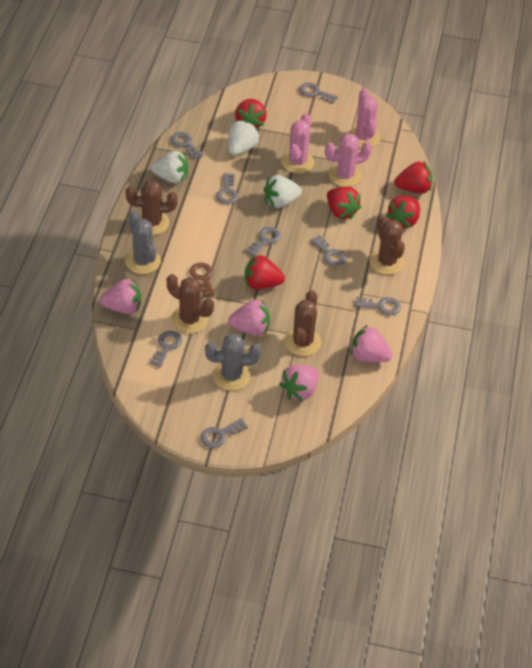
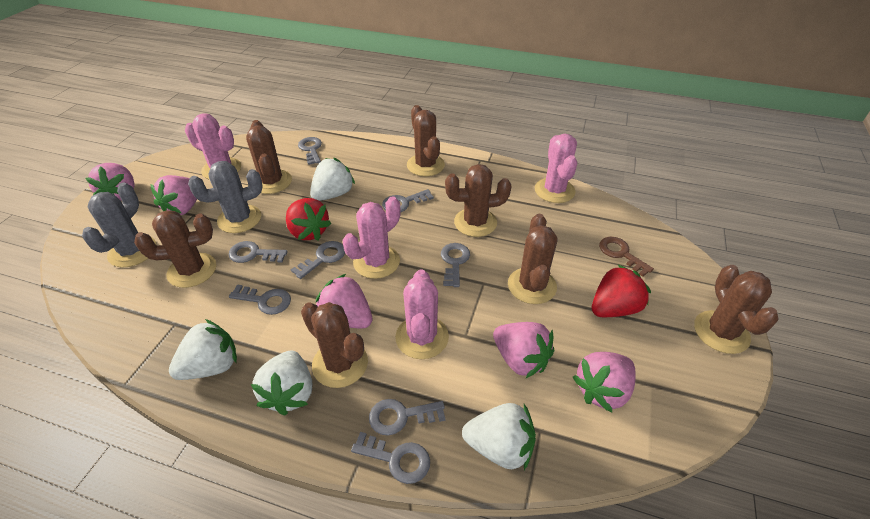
brown cactus: [126,180,178,235] [167,274,214,334] [284,290,321,356] [369,217,405,275] = 4 -> [134,210,216,288] [246,120,292,194] [301,302,368,388] [407,105,445,176] [445,164,511,237] [508,214,557,304] [694,265,779,354] = 7
pink cactus: [281,113,314,173] [325,134,372,187] [348,89,380,148] = 3 -> [185,113,241,180] [343,196,401,279] [395,269,449,359] [535,134,577,203] = 4
pink strawberry: [100,278,141,314] [228,300,270,336] [279,365,319,402] [350,325,392,362] = 4 -> [86,163,135,201] [151,175,197,215] [316,274,373,328] [493,322,554,379] [573,352,635,413] = 5
red strawberry: [235,99,267,128] [245,254,285,290] [327,187,361,220] [386,196,420,228] [394,161,433,194] = 5 -> [286,198,332,240] [592,265,651,317] = 2
white strawberry: [151,151,189,184] [228,120,260,156] [264,175,302,208] = 3 -> [169,319,237,380] [251,350,312,415] [310,157,355,201] [462,403,536,470] = 4

